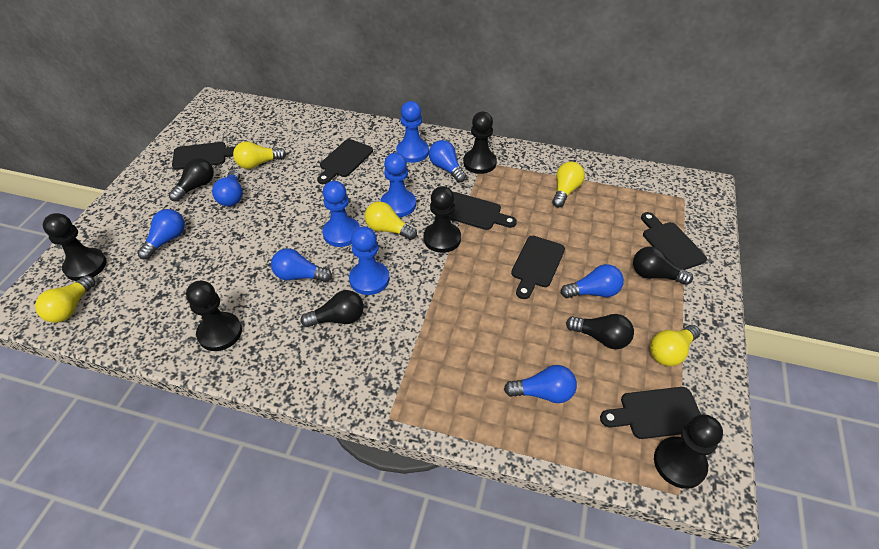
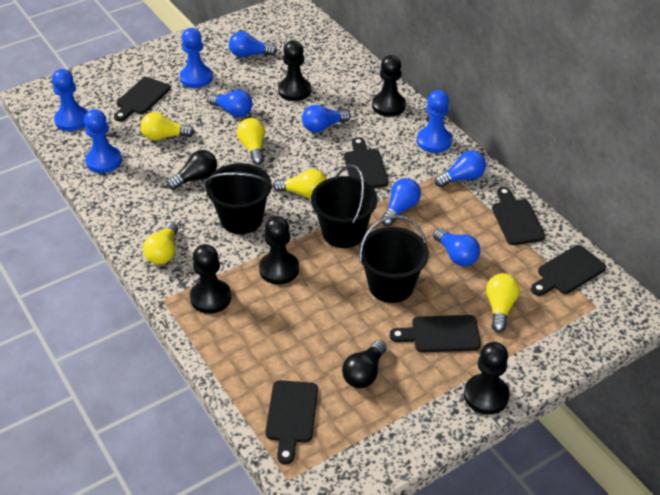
black bucket: none = 0 -> [205,163,273,234] [311,165,377,248] [358,215,429,303] = 3
black light bulb: [169,158,214,202] [301,290,364,327] [566,314,634,349] [633,247,693,285] = 4 -> [167,150,217,190] [342,340,387,388] = 2

